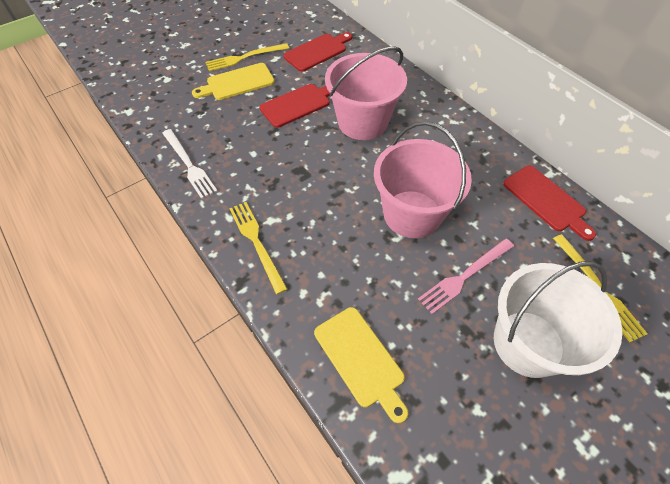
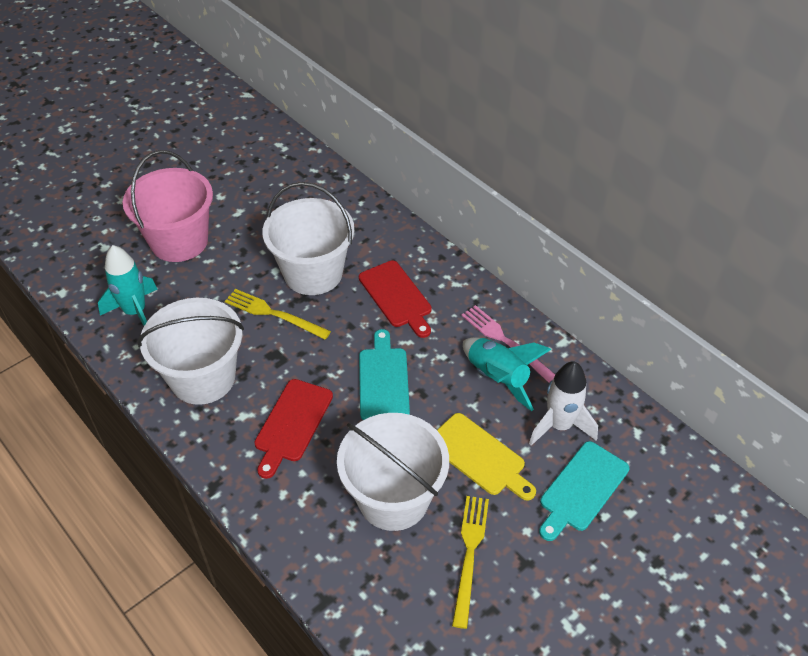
pink bucket: [325,47,407,140] [374,121,472,238] = 2 -> [123,150,213,262] = 1
red cutting board: [259,84,330,128] [283,32,352,72] [503,166,596,241] = 3 -> [254,379,333,479] [359,260,432,338] = 2
turquoise cutting board: none = 0 -> [359,329,410,420] [539,441,629,541] = 2
turquoise rocket: none = 0 -> [98,245,158,326] [463,337,551,411] = 2
white bucket: [494,261,623,378] = 1 -> [137,298,244,405] [262,182,354,295] [337,413,449,531] = 3
white fork: [162,129,217,199] = 1 -> none = 0
white rocket: none = 0 -> [529,361,598,446] = 1
yellow cutting board: [192,63,275,100] [314,307,408,423] = 2 -> [437,413,536,501] = 1
yellow fork: [206,43,289,71] [229,202,288,295] [553,234,648,342] = 3 -> [225,289,331,340] [452,496,489,629] = 2

